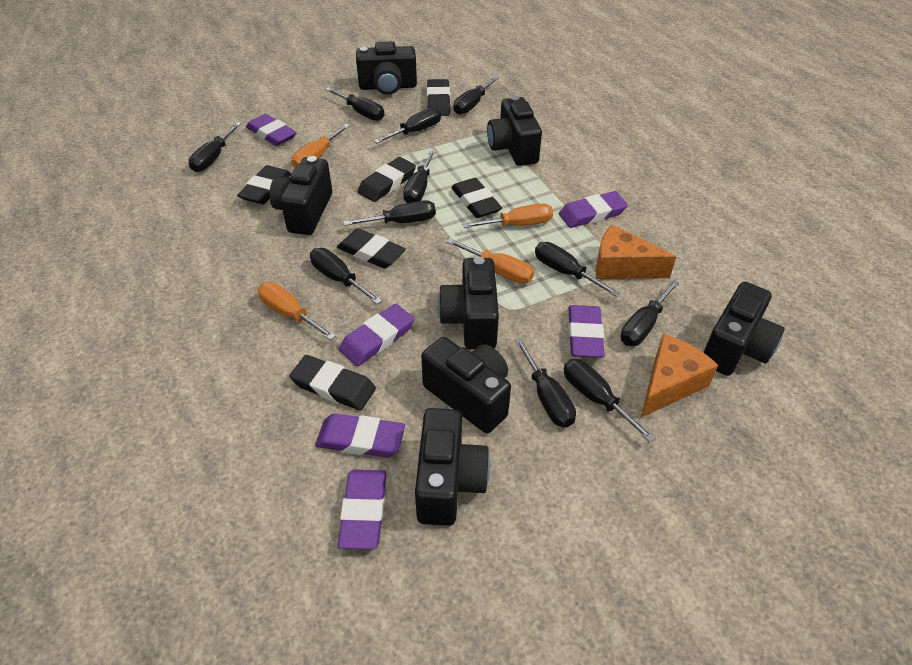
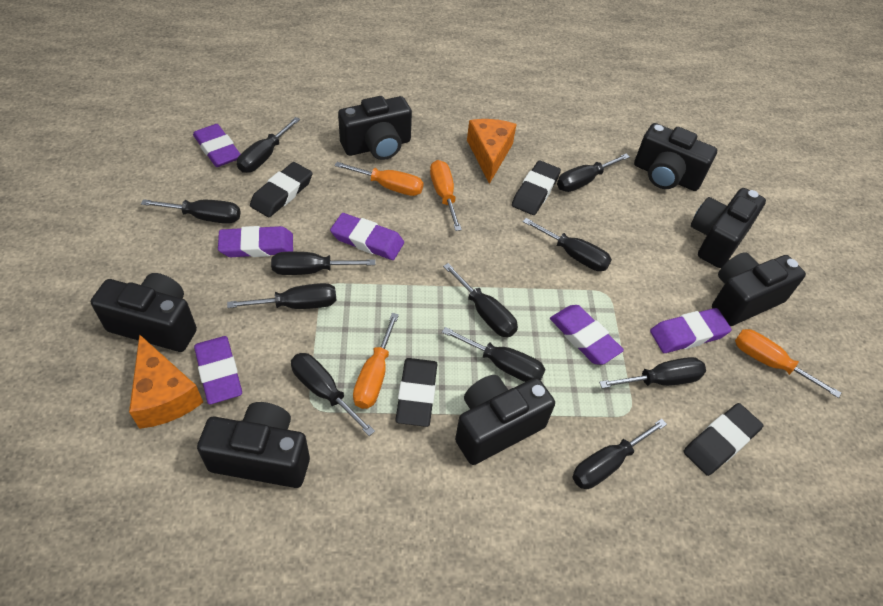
black eraser: [237,165,291,204] [289,355,376,411] [337,228,406,269] [358,157,416,202] [427,79,450,116] [451,178,502,218] = 6 -> [250,162,313,217] [395,358,437,427] [512,160,561,215] [683,403,763,476] = 4

